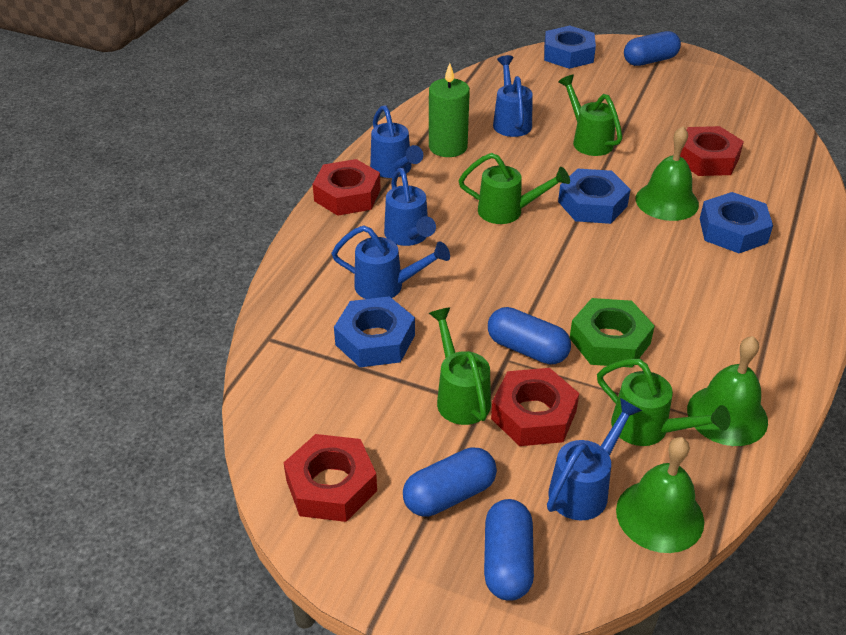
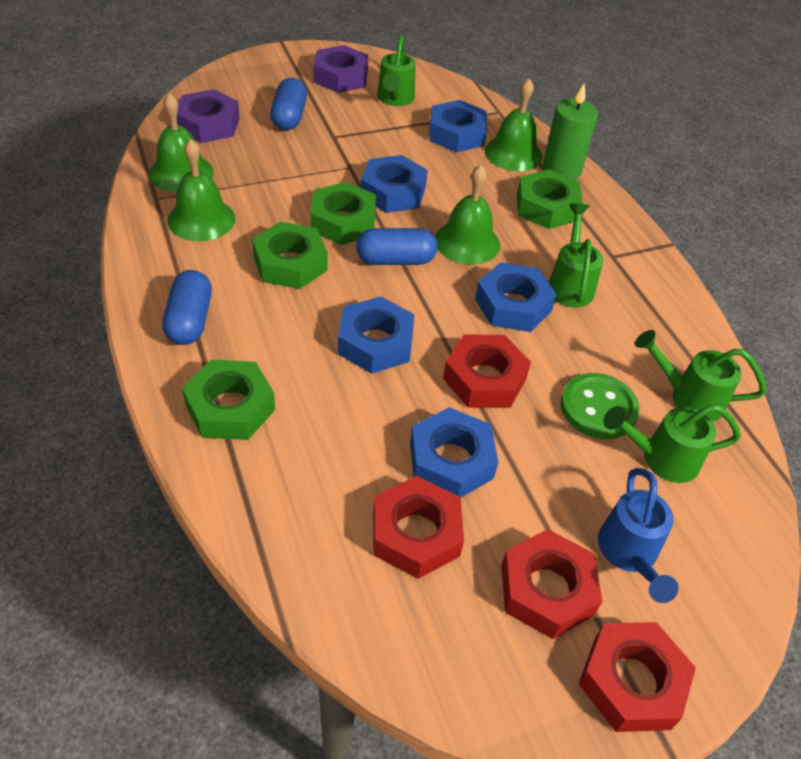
blue capsule: [403,447,497,517] [484,499,534,601] [488,307,571,365] [624,31,681,66] = 4 -> [162,270,212,345] [270,78,307,130] [356,228,438,265] = 3
blue nut: [334,296,415,367] [544,26,596,69] [558,169,631,224] [700,192,773,253] = 4 -> [338,297,415,374] [361,155,428,213] [410,407,498,498] [429,100,487,153] [475,262,557,332] = 5
blue watering can: [331,225,450,299] [370,105,423,178] [384,168,436,246] [493,55,533,137] [547,398,642,520] = 5 -> [598,468,678,603] = 1
green bell: [616,437,704,553] [636,126,699,221] [687,336,768,446] = 3 -> [149,93,213,193] [168,139,235,241] [435,165,500,265] [485,79,543,171] = 4
green button: none = 0 -> [561,373,640,439] = 1
green nut: [570,298,655,368] = 1 -> [182,359,275,440] [252,222,328,289] [311,182,376,245] [517,169,583,229] = 4
purple nut: none = 0 -> [177,89,240,143] [313,45,368,93] = 2

